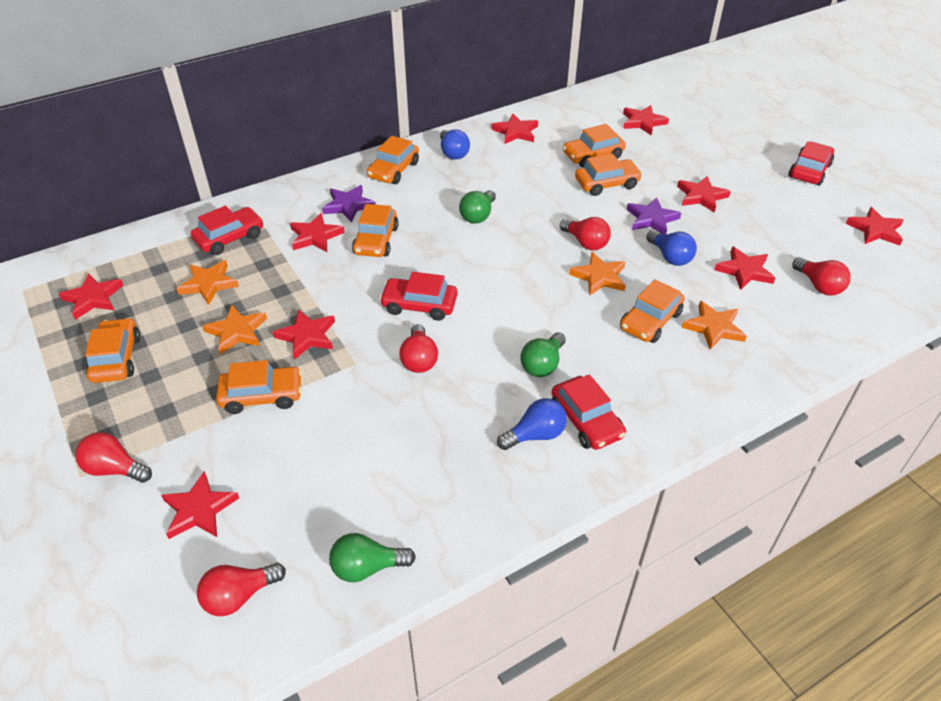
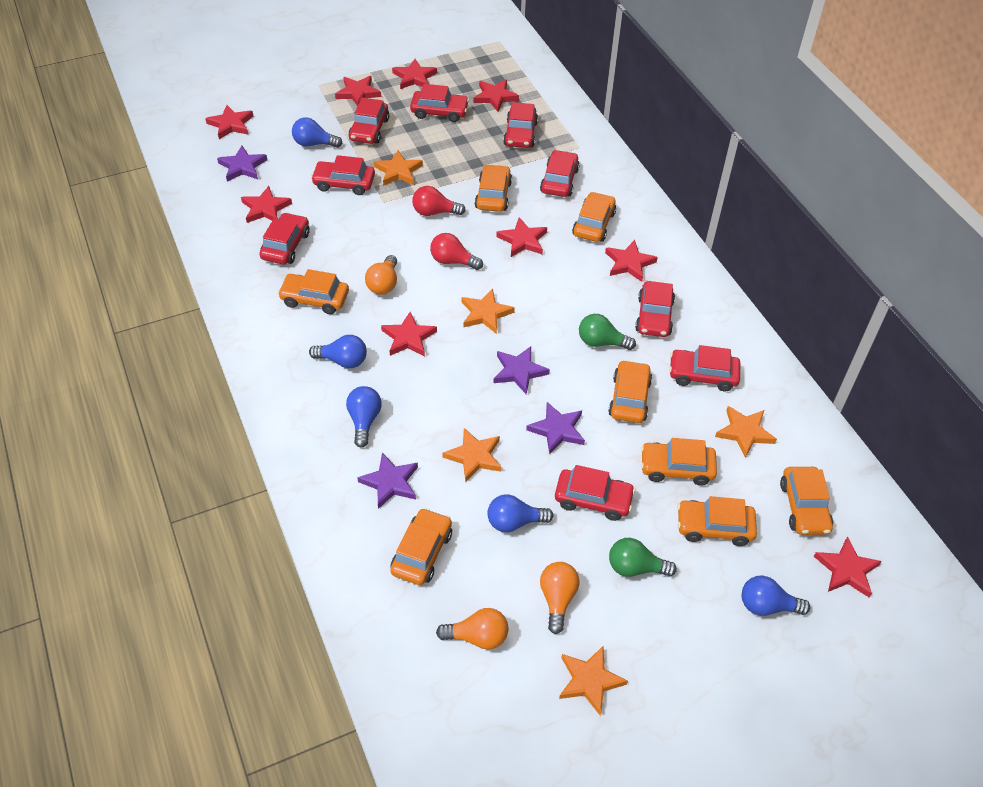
blue light bulb: [440,129,470,160] [497,398,567,450] [646,230,697,266] = 3 -> [292,118,342,148] [309,335,367,368] [346,386,382,448] [487,495,554,532] [742,575,810,616] = 5
green light bulb: [329,533,416,582] [459,190,496,224] [520,332,566,377] = 3 -> [579,314,636,350] [609,538,677,577] = 2
orange car: [85,318,141,383] [216,360,302,414] [352,204,399,257] [367,136,419,184] [563,124,626,168] [575,154,642,196] [620,279,685,343] = 7 -> [278,269,349,314] [390,508,452,585] [475,164,512,212] [572,192,616,242] [608,360,652,423] [641,438,717,486] [677,496,757,546] [780,467,833,535] = 8
orange light bulb: none = 0 -> [365,255,397,295] [436,608,508,650] [540,562,580,634] = 3
orange star: [176,260,239,305] [203,305,267,354] [569,252,626,296] [682,301,747,350] = 4 -> [374,150,423,186] [443,428,502,482] [462,289,515,334] [559,646,628,716] [715,406,777,458] = 5
purple star: [322,185,376,223] [626,197,681,235] = 2 -> [217,146,267,182] [357,453,418,509] [494,346,550,394] [526,402,585,455] = 4
red car: [191,206,263,255] [379,272,458,321] [551,374,626,450] [789,142,834,185] = 4 -> [259,212,310,265] [311,155,375,195] [348,97,389,144] [410,84,469,122] [503,102,538,148] [540,150,580,197] [555,465,635,521] [635,281,675,337] [669,345,740,391] = 9
red light bulb: [75,432,152,483] [197,563,286,616] [399,324,438,373] [560,217,611,250] [792,257,851,296] = 5 -> [412,186,466,216] [430,233,483,270] = 2

